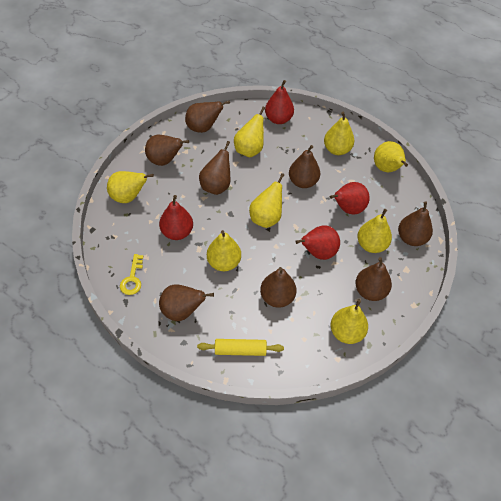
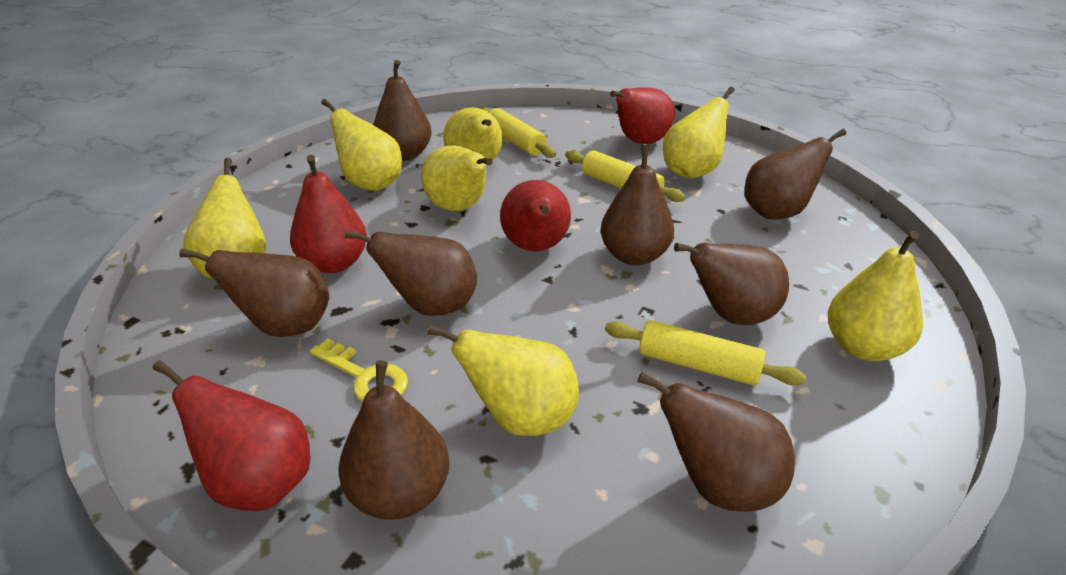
yellow pear: [107,171,154,203] [207,230,241,271] [234,106,265,157] [249,173,284,228] [324,112,354,155] [331,299,368,344] [357,209,392,253] [374,141,408,172] = 8 -> [183,158,266,279] [321,99,402,191] [421,145,493,211] [427,324,579,436] [443,107,503,165] [663,87,735,179] [828,231,923,361] = 7
yellow rolling pin: [197,339,284,356] = 1 -> [480,107,556,158] [565,150,686,202] [605,320,806,386] = 3

